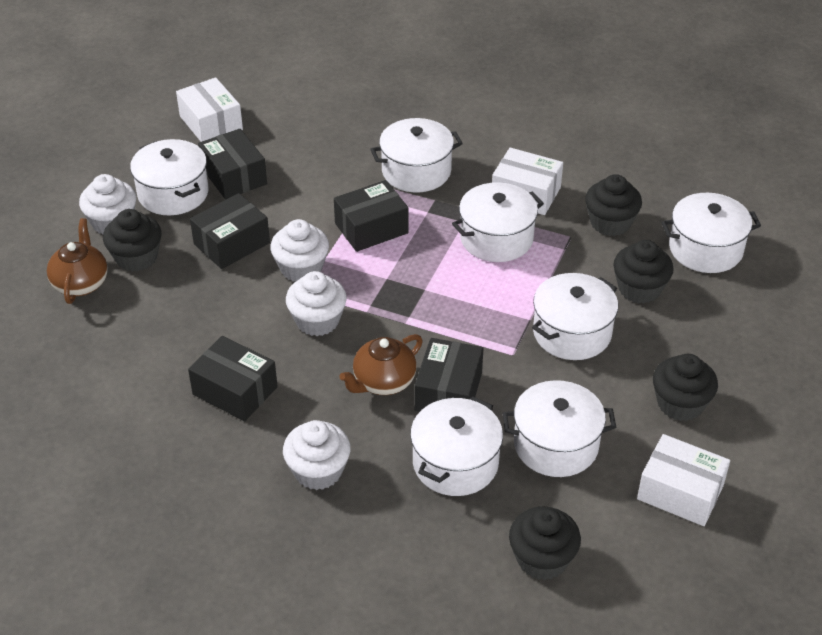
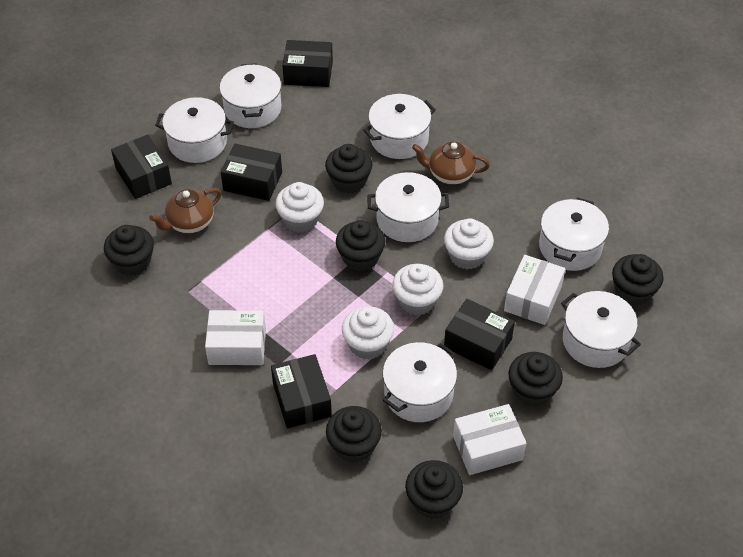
black cupcake: [103,209,162,272] [509,506,581,580] [585,174,642,236] [614,240,674,304] [653,354,718,421] = 5 -> [104,225,154,276] [325,144,372,194] [326,406,382,463] [336,220,385,271] [405,460,463,519] [509,352,563,407] [612,254,664,306] = 7

